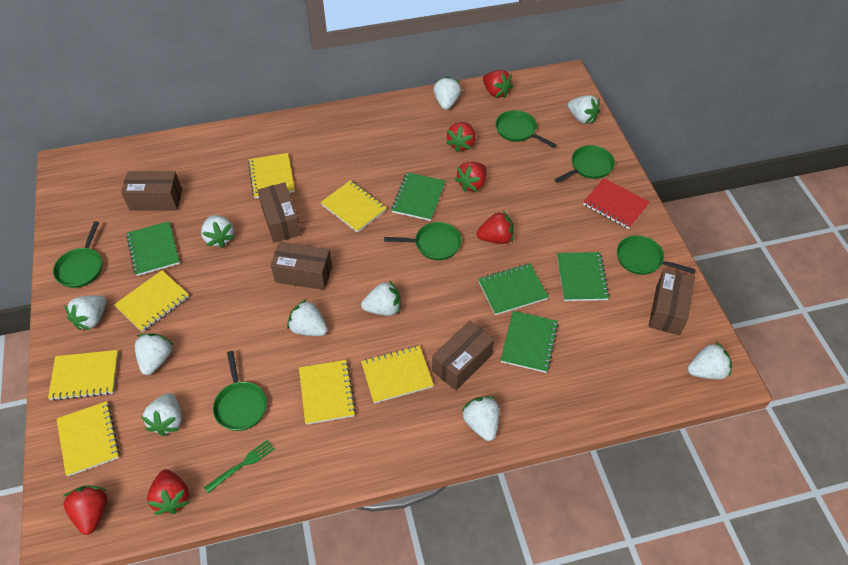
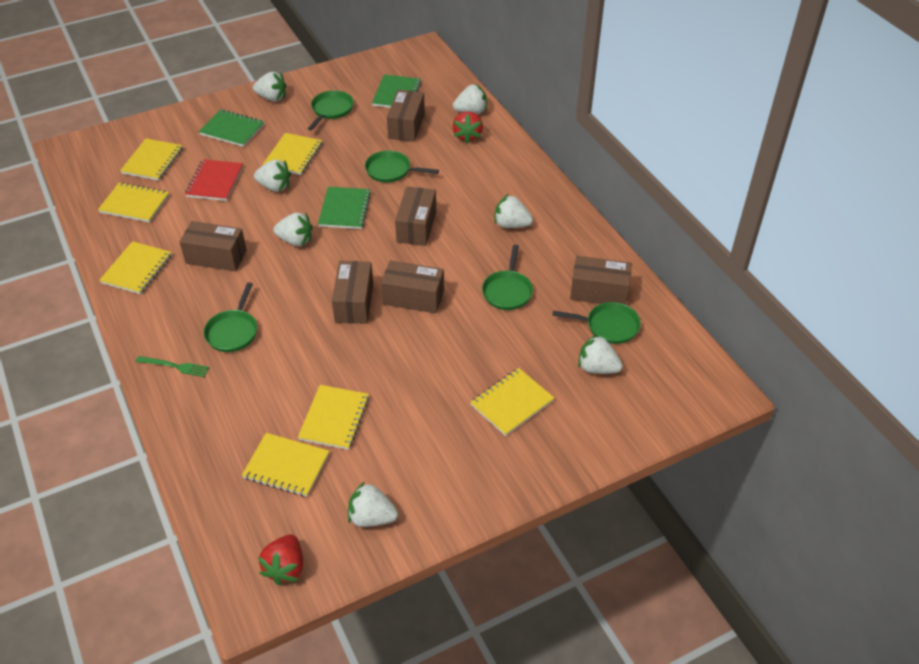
brown box: [121,171,182,210] [257,182,301,243] [271,242,332,290] [432,321,494,391] [649,269,695,335] = 5 -> [179,221,247,271] [332,261,373,324] [381,260,444,313] [387,90,425,142] [395,186,436,246] [570,256,632,305] = 6
green notebook: [126,221,180,276] [391,172,445,221] [478,263,549,315] [501,311,559,373] [557,252,610,301] = 5 -> [199,109,264,147] [318,187,371,229] [372,74,421,108] = 3
green pan: [53,221,102,288] [213,351,267,431] [384,222,462,260] [496,110,556,148] [554,145,615,183] [617,235,696,275] = 6 -> [204,282,257,352] [308,90,354,130] [365,151,439,183] [482,245,533,310] [553,302,641,344] = 5
red strawberry: [62,486,107,535] [147,469,189,515] [446,122,475,153] [455,162,487,192] [476,211,514,244] [483,70,513,98] = 6 -> [258,534,303,585] [453,111,483,144] = 2
white strawberry: [64,295,106,330] [135,333,173,375] [141,393,182,436] [201,215,235,248] [287,299,328,336] [361,280,401,316] [433,76,461,110] [461,396,499,441] [568,95,600,124] [688,342,732,379] = 10 -> [253,72,287,101] [254,159,291,192] [273,212,313,246] [348,481,398,527] [453,84,487,114] [494,194,533,228] [578,334,623,374] = 7

